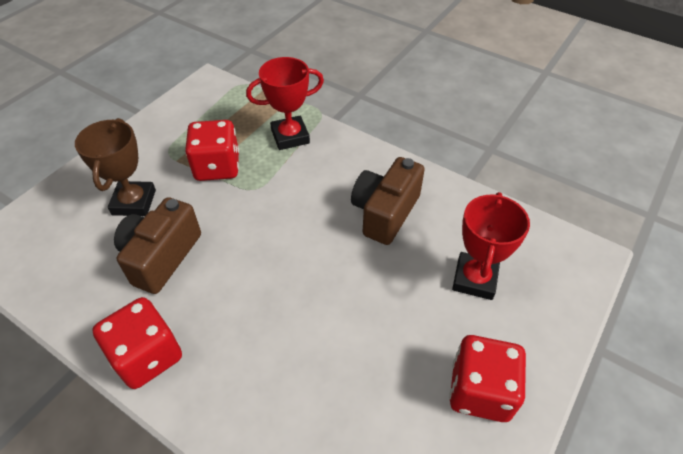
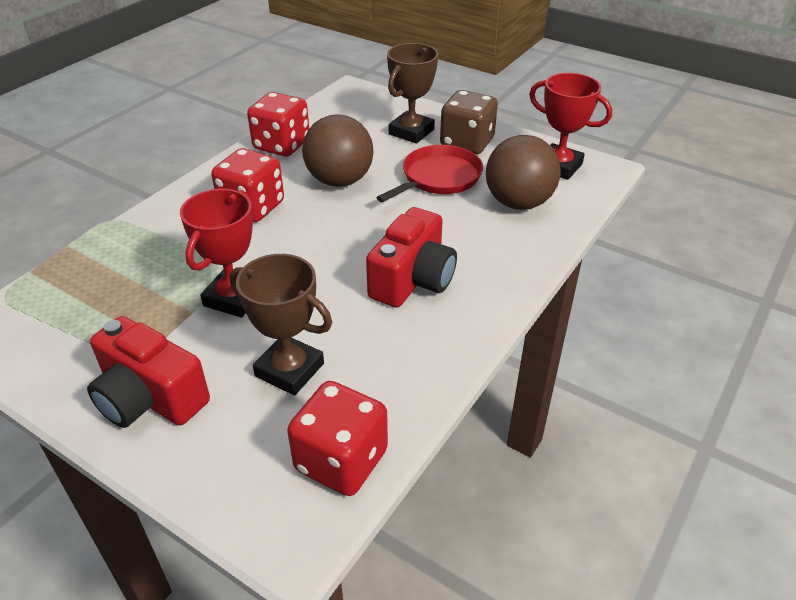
brown ball: none = 0 -> [302,114,373,187] [486,135,561,210] = 2
brown camera: [114,197,201,294] [351,157,425,245] = 2 -> none = 0
brown dice: none = 0 -> [440,90,498,154] = 1
brown trophy: [75,118,156,216] = 1 -> [230,254,332,395] [387,43,438,144] = 2
red camera: none = 0 -> [87,316,210,428] [366,207,457,307] = 2
red pan: none = 0 -> [376,145,483,202] = 1

